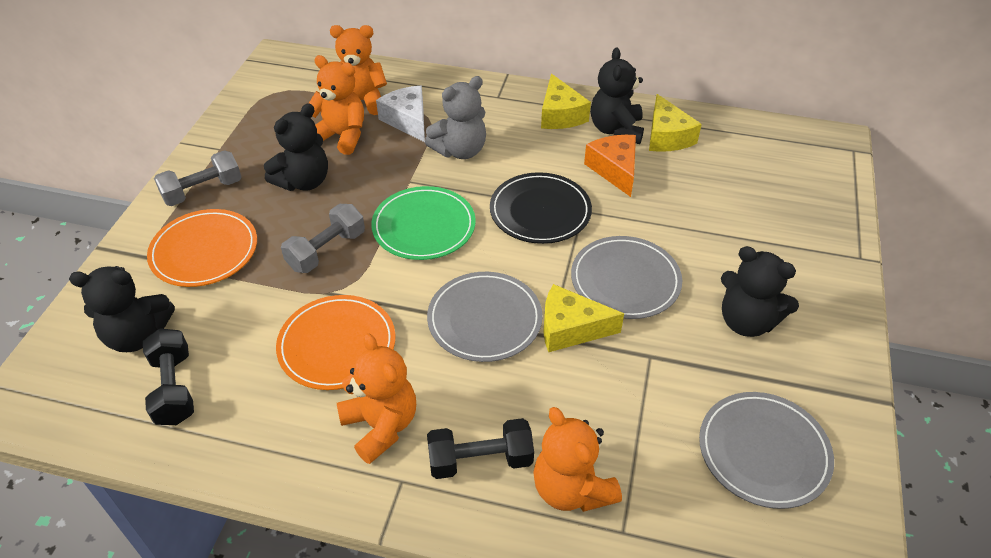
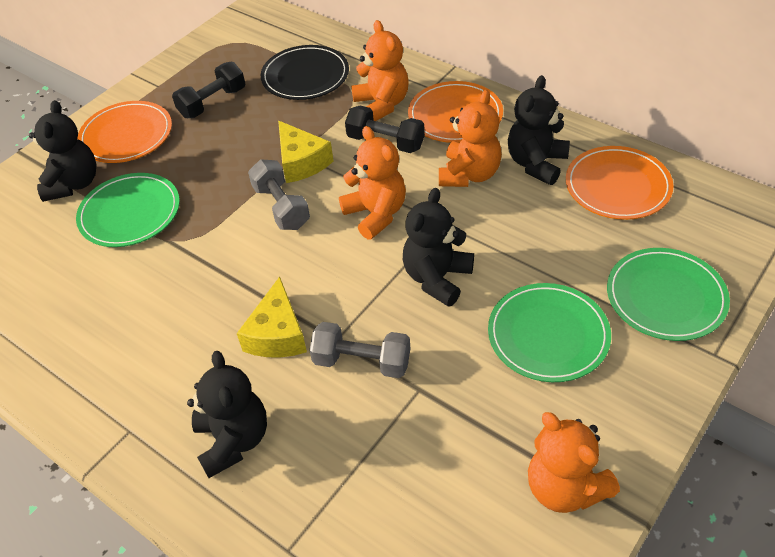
green plate: [371,186,476,260] = 1 -> [76,173,180,247] [488,283,611,382] [607,248,730,341] = 3
grey plate: [427,272,543,362] [571,236,682,319] [699,392,834,509] = 3 -> none = 0
grey teddy bear: [425,76,486,159] = 1 -> none = 0
orange cheese: [584,135,636,197] = 1 -> none = 0
orange plate: [147,209,257,287] [276,295,396,390] = 2 -> [77,101,172,163] [408,81,503,143] [566,146,674,220] = 3
white cheese: [376,86,425,142] = 1 -> none = 0
yellow cheese: [541,74,591,129] [543,284,624,352] [649,94,702,152] = 3 -> [237,277,307,357] [278,121,333,183] = 2

